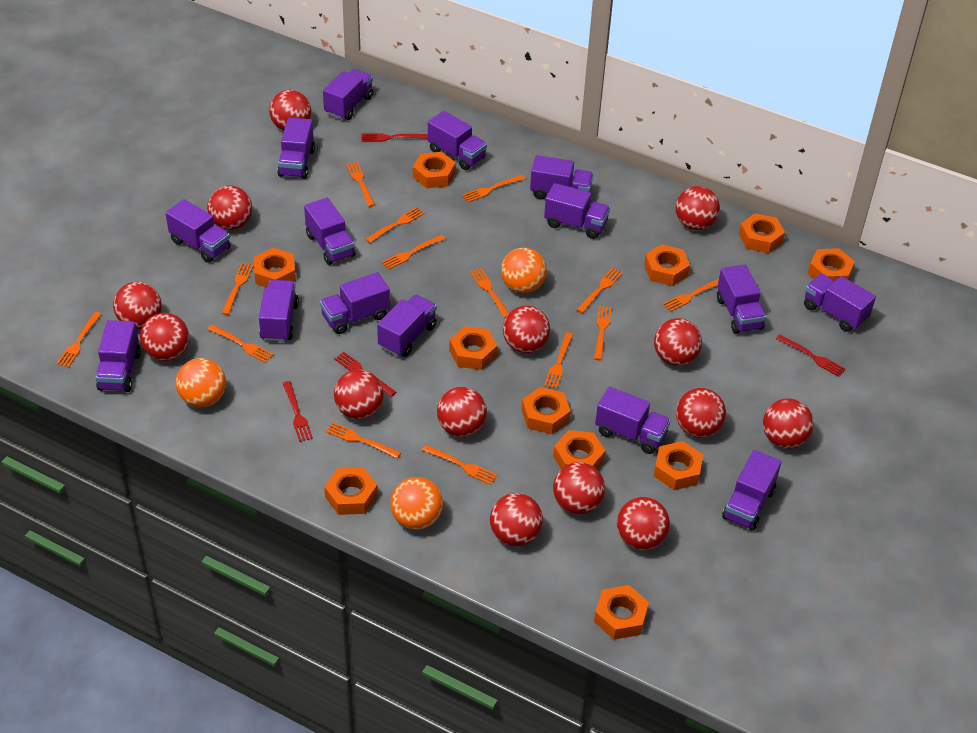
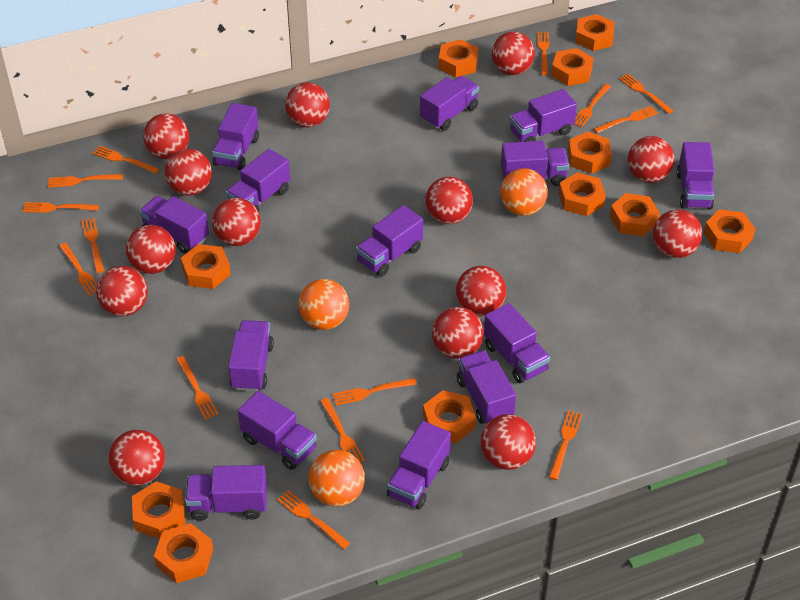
purple truck: [95,320,141,392] [166,199,231,263] [259,280,299,342] [277,117,315,179] [304,198,356,265] [320,272,390,334] [323,69,373,120] [377,295,437,357] [428,111,487,170] [530,155,594,199] [544,183,610,239] [595,387,671,454] [717,265,766,334] [722,450,781,531] [804,274,876,332] = 15 -> [139,196,209,254] [185,465,267,521] [212,103,259,170] [226,149,290,212] [228,320,274,392] [238,391,317,470] [356,205,423,277] [387,421,451,509] [420,76,479,131] [457,350,516,424] [484,303,550,383] [501,141,569,186] [509,89,577,142] [677,142,714,210] = 14
red fork: [283,381,313,442] [334,352,396,397] [362,133,428,142] [776,334,846,377] = 4 -> none = 0

